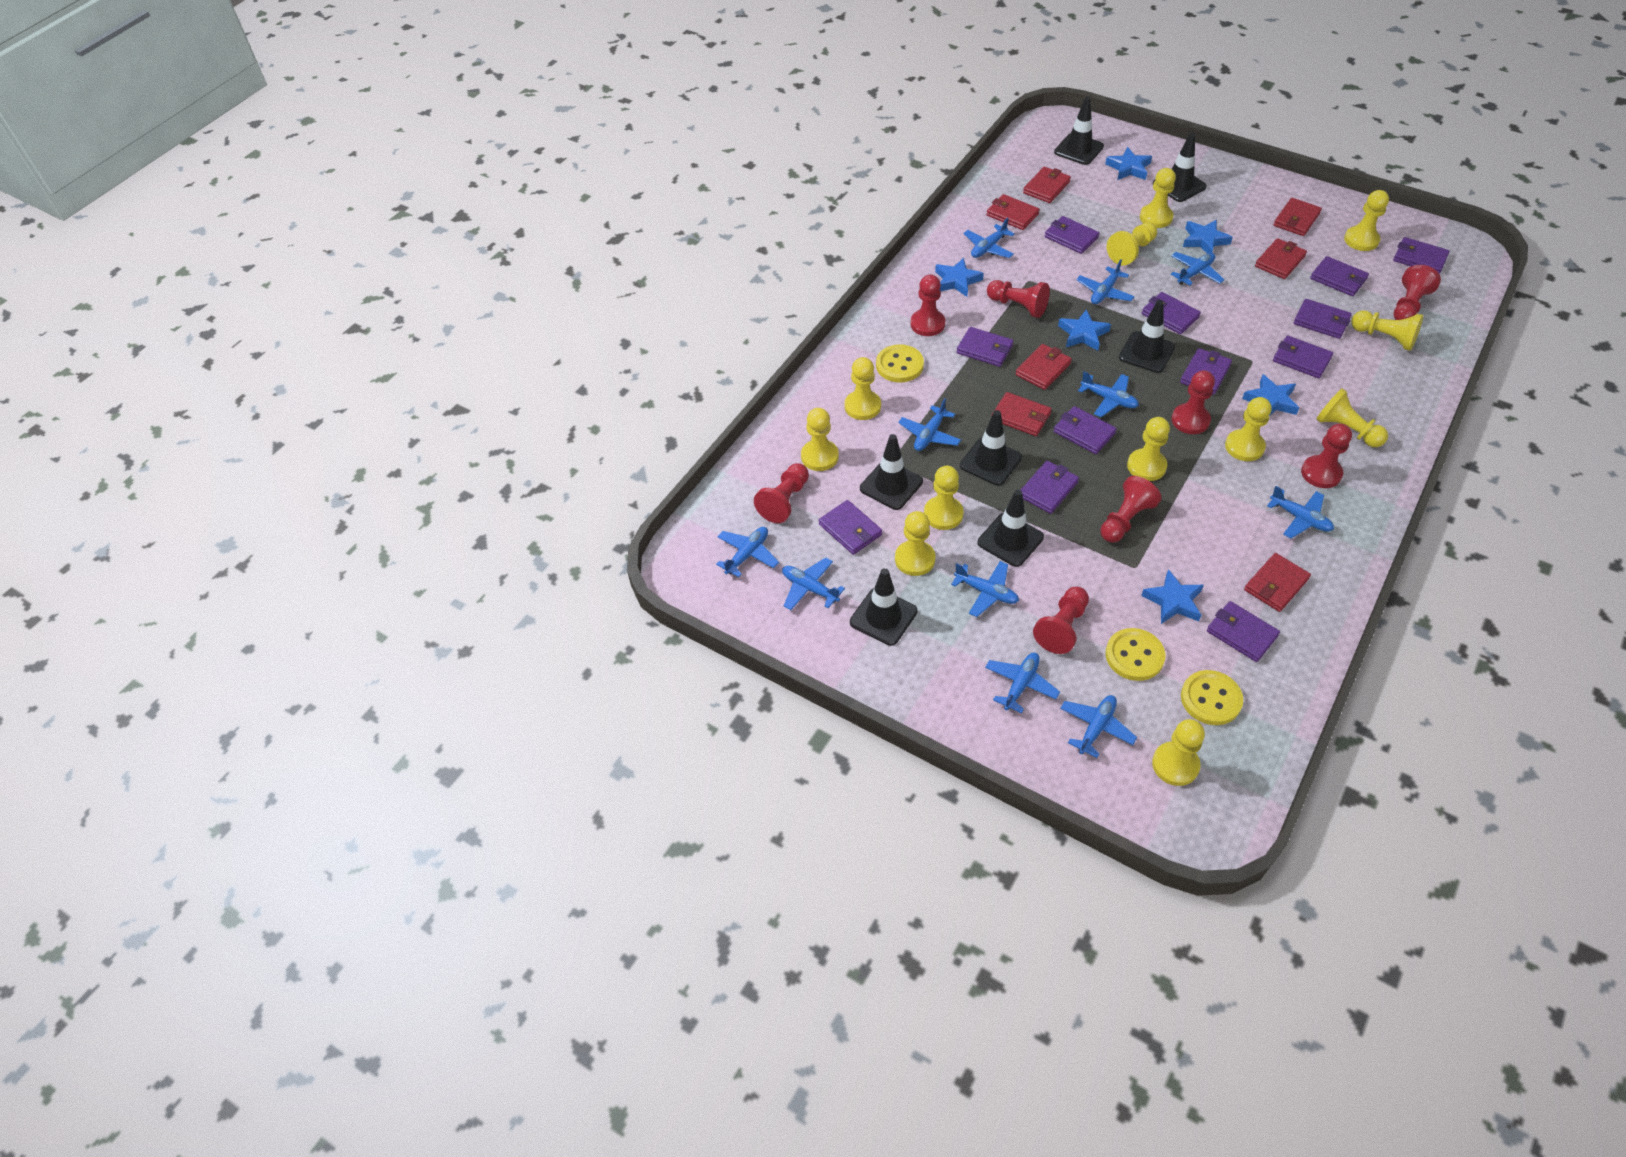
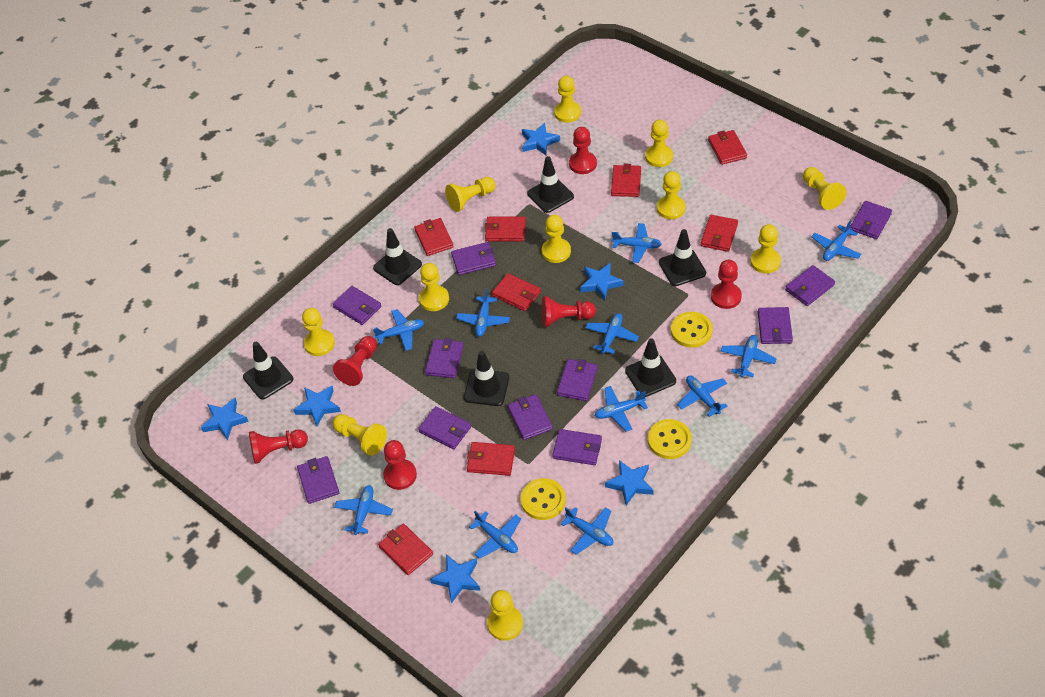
black traffic cone: [850,568,917,646] [860,434,923,510] [960,410,1022,486] [978,490,1044,567] [1054,97,1104,165] [1119,300,1175,373] [1153,132,1207,202] = 7 -> [243,342,293,400] [373,228,422,285] [464,351,509,406] [527,156,574,213] [625,338,676,397] [659,229,706,286] = 6
purple wallet: [819,500,882,555] [957,327,1013,367] [1021,461,1079,514] [1045,216,1099,254] [1054,406,1117,454] [1142,292,1201,334] [1180,348,1232,395] [1207,601,1280,662] [1273,335,1333,378] [1294,299,1352,339] [1310,256,1369,296] [1393,237,1450,274] = 12 -> [297,456,339,504] [332,286,381,325] [418,406,471,449] [425,338,464,378] [451,242,496,275] [507,394,553,440] [552,429,602,465] [557,359,598,401] [758,307,793,344] [785,265,835,306] [850,201,892,239] = 11
red pawn: [754,463,809,523] [911,275,945,336] [987,280,1050,318] [1033,587,1089,654] [1100,476,1161,543] [1172,370,1215,434] [1301,424,1352,488] [1394,265,1441,320] = 8 -> [249,429,308,464] [333,336,377,386] [383,440,417,490] [541,296,596,327] [569,127,597,174] [711,260,742,309] = 6
red wallet: [986,194,1040,230] [992,392,1052,436] [1016,344,1072,390] [1023,167,1071,203] [1244,553,1311,612] [1255,238,1307,279] [1273,198,1322,236] = 7 -> [378,523,433,575] [414,218,454,256] [467,442,515,476] [484,217,526,241] [492,273,541,311] [611,164,641,197] [701,215,738,252] [708,130,747,165] = 8
yellow pawn: [801,408,839,471] [845,357,881,420] [895,511,936,576] [924,466,964,530] [1107,222,1157,265] [1127,417,1170,481] [1140,168,1176,228] [1152,719,1205,786] [1225,397,1272,461] [1316,388,1388,447] [1344,190,1389,251] [1351,310,1423,351] = 12 -> [302,308,335,356] [333,414,387,456] [419,263,449,311] [445,177,495,212] [487,590,523,641] [542,215,571,263] [554,76,581,123] [645,120,673,167] [657,171,686,219] [750,224,781,273] [803,167,847,210] = 11

